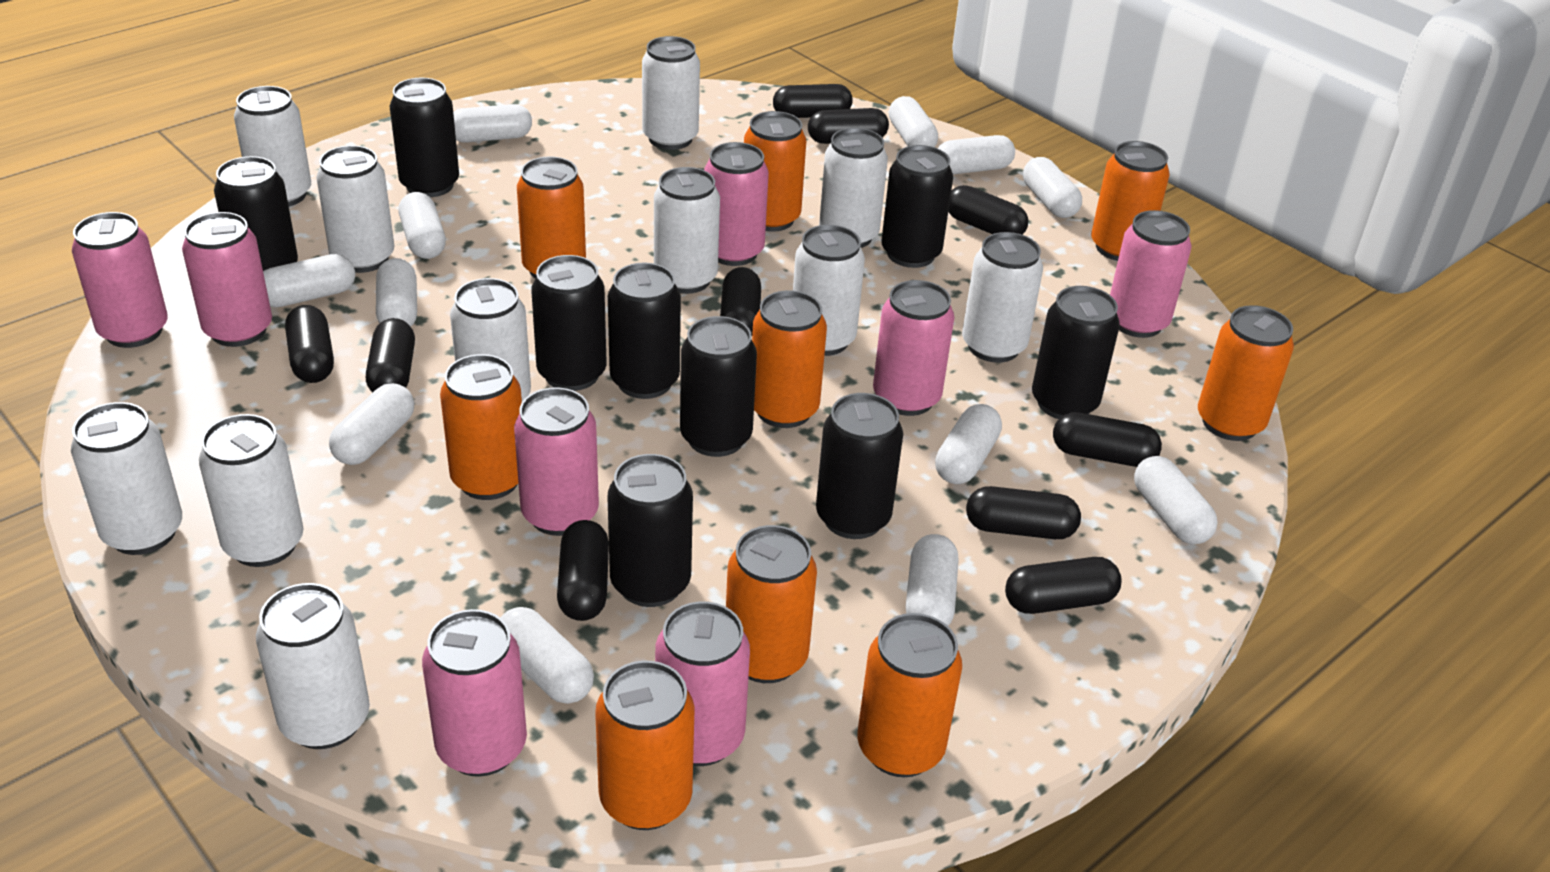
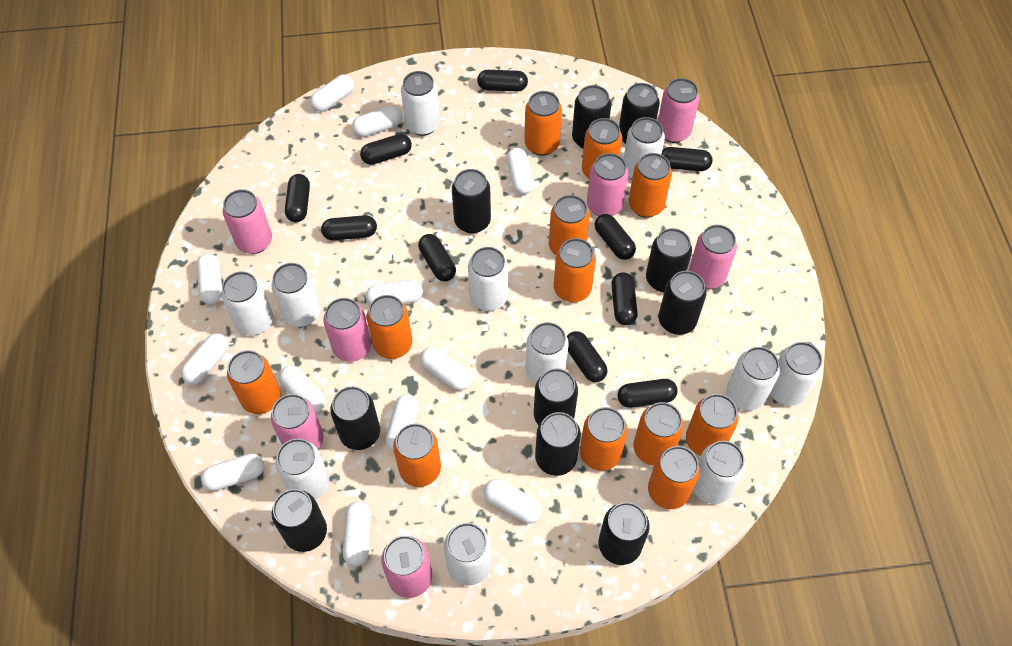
black can: [214,156,298,271] [390,78,459,197] [531,255,607,391] [608,263,681,399] [608,454,693,607] [680,316,757,457] [816,393,903,539] [881,145,953,268] [1032,286,1120,419] = 9 -> [272,489,327,552] [330,386,380,450] [452,169,491,234] [534,368,578,425] [535,412,581,476] [572,85,611,149] [598,502,650,565] [619,83,660,144] [646,228,692,292] [659,271,707,335] = 10
orange can: [440,354,522,500] [517,156,586,279] [595,661,695,830] [726,525,817,683] [744,111,806,232] [752,290,827,428] [857,613,962,777] [1091,141,1170,261] [1198,305,1294,441] = 9 -> [227,350,281,414] [367,295,412,359] [393,423,441,487] [524,91,562,156] [549,195,590,255] [554,238,596,302] [580,407,628,471] [582,118,622,179] [629,153,672,218] [634,402,684,466] [648,446,700,509] [686,394,739,456] = 12
pink can: [72,212,168,348] [182,212,272,347] [422,609,527,777] [514,387,599,536] [655,601,750,766] [704,142,769,266] [873,280,954,416] [1110,210,1192,338] = 8 -> [223,189,272,254] [271,394,324,449] [323,298,371,362] [381,536,432,598] [587,153,629,217] [658,78,700,143] [689,225,737,289] = 7

